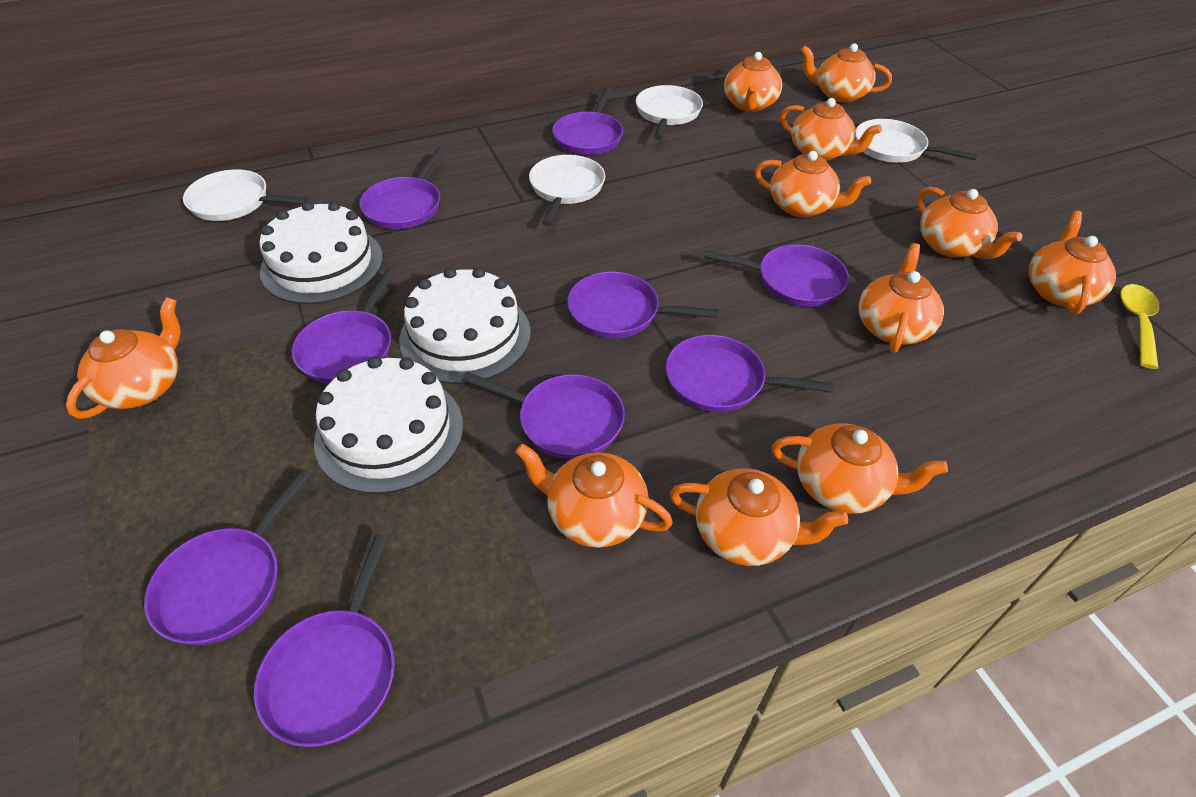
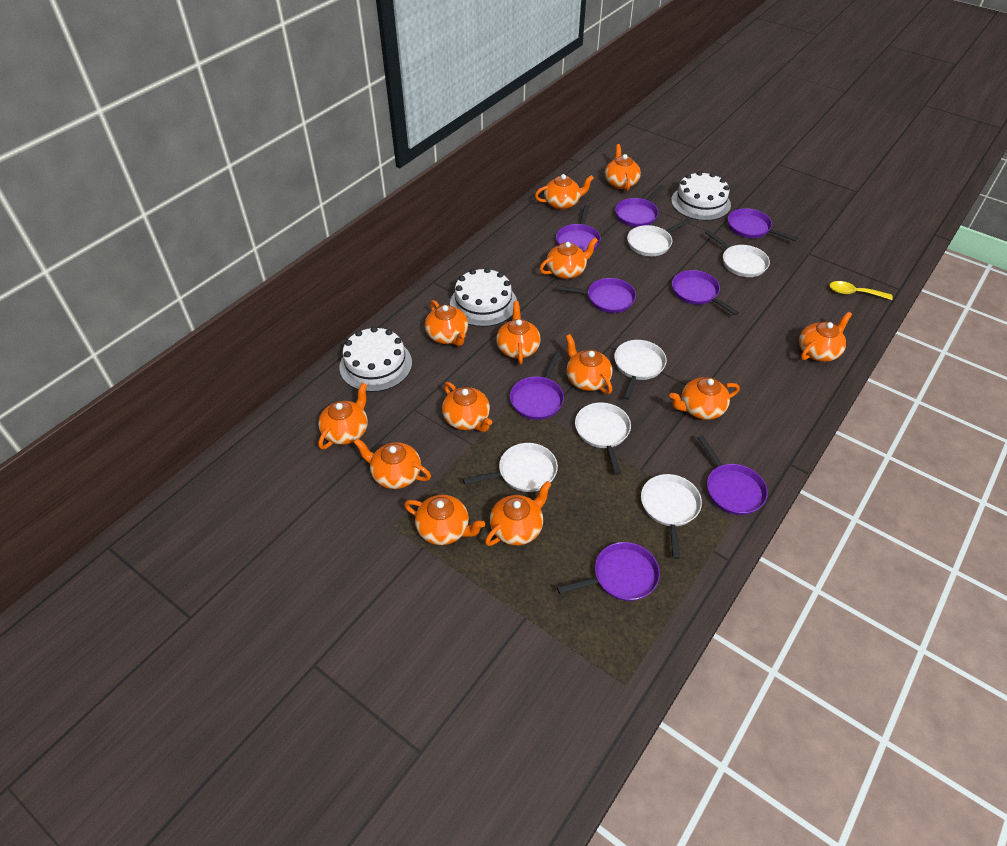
orange teapot: [66,297,181,419] [515,443,673,548] [670,468,848,566] [724,52,782,112] [755,151,871,217] [772,423,948,514] [780,98,882,161] [800,43,892,103] [859,243,944,353] [917,187,1023,259] [1029,211,1116,314] = 11 -> [318,383,368,449] [353,438,431,489] [404,495,485,545] [425,300,468,346] [442,382,492,432] [485,481,552,546] [496,301,541,365] [535,174,594,210] [540,238,598,279] [566,334,613,394] [605,144,641,191] [670,377,740,420] [799,312,852,362] = 13
purple pan: [144,469,311,645] [254,534,395,747] [292,268,396,384] [359,147,445,229] [462,372,625,459] [552,86,623,155] [567,272,719,339] [665,335,833,412] [704,245,849,307] = 9 -> [510,352,564,420] [556,205,601,252] [557,278,636,313] [557,542,660,601] [615,185,665,227] [672,270,739,316] [697,435,768,515] [728,208,798,241] = 8
white pan: [183,169,309,221] [529,155,605,226] [636,85,703,140] [855,119,978,163] = 4 -> [463,443,558,492] [575,402,631,475] [614,340,667,400] [627,219,691,256] [641,474,702,559] [705,230,770,277] = 6

